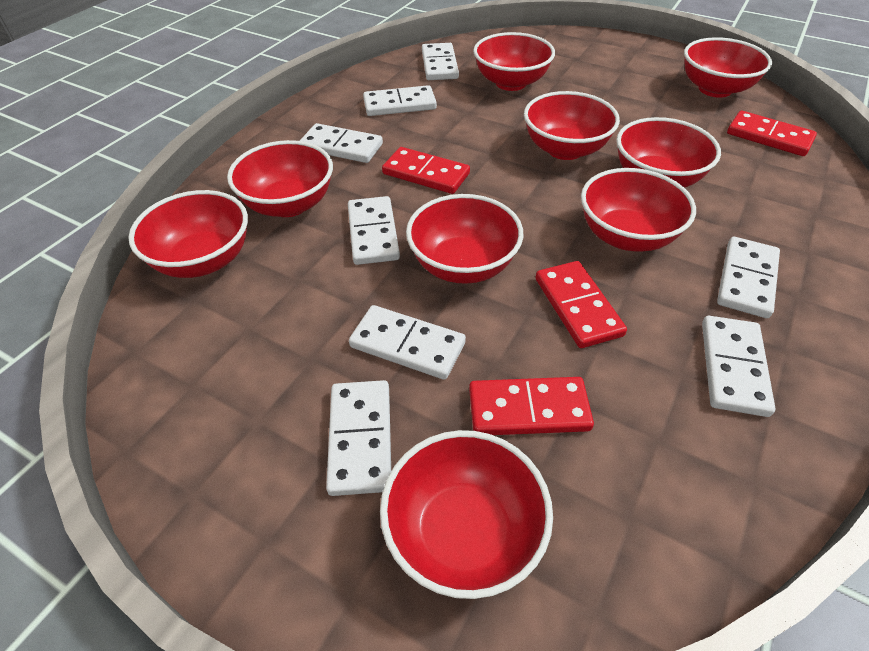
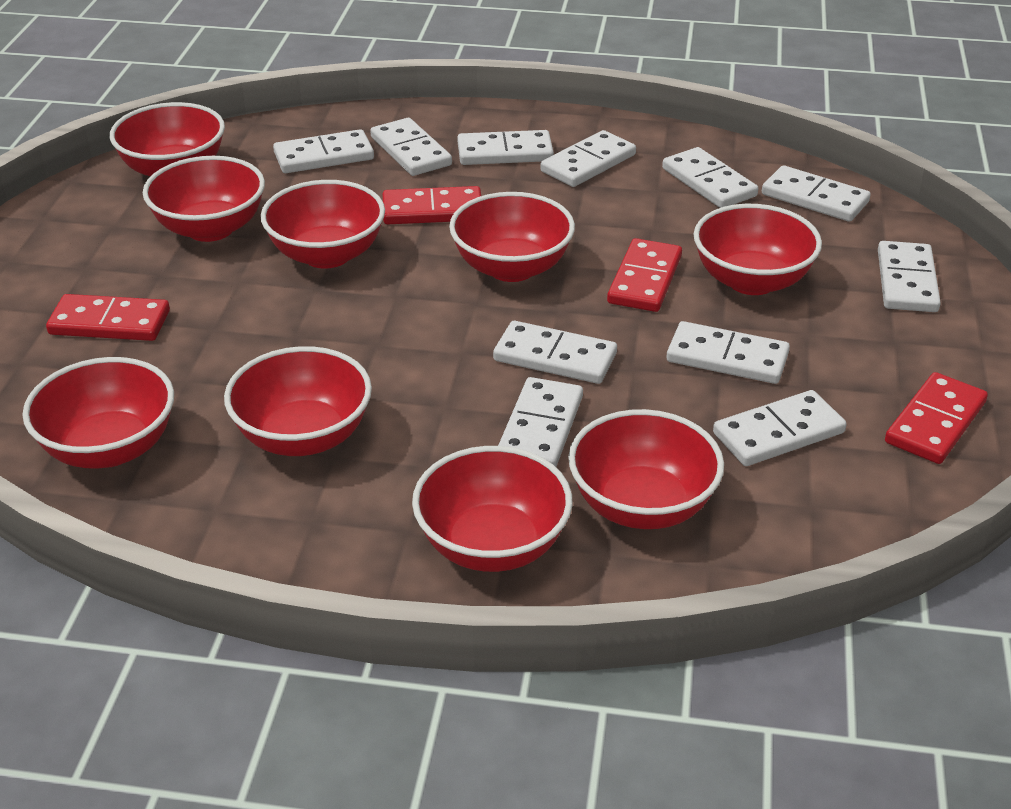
white domino: [300,123,383,163] [326,380,391,496] [348,196,400,265] [349,305,466,380] [363,85,437,116] [422,43,459,80] [702,316,776,417] [717,237,780,318] = 8 -> [273,129,374,173] [370,118,452,176] [457,130,554,165] [493,321,617,384] [498,377,583,467] [540,130,636,187] [662,147,758,208] [666,321,790,384] [713,390,847,466] [762,165,871,222] [878,241,941,312] = 11

